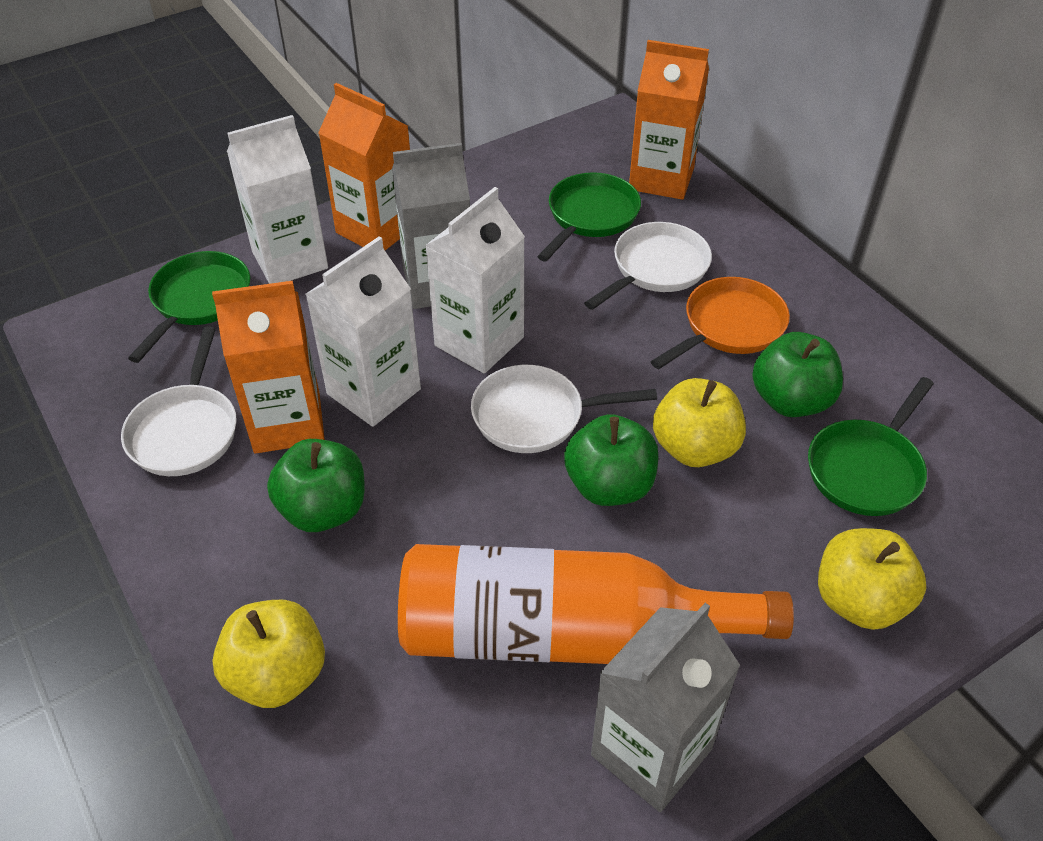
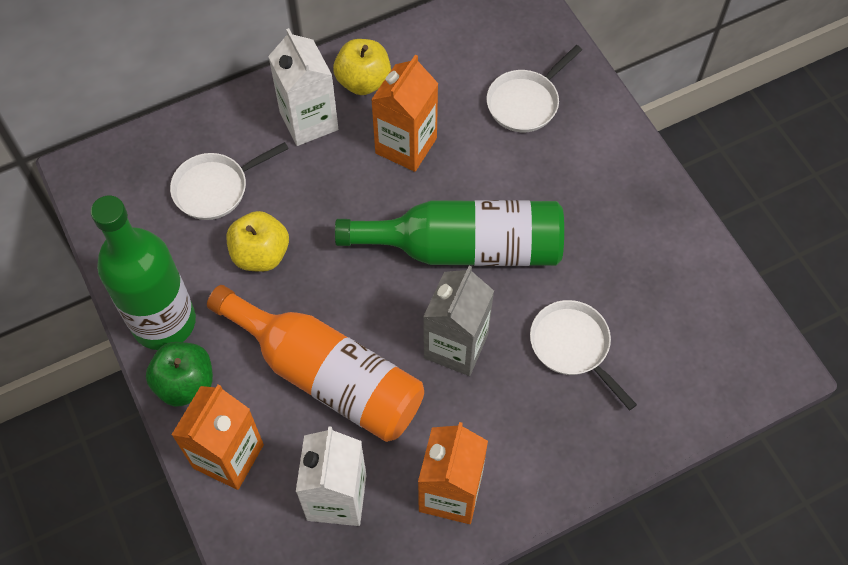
green apple: [267,439,365,532] [564,414,659,506] [752,332,843,417] = 3 -> [146,342,213,407] = 1
green bottle: none = 0 -> [91,196,196,350] [335,200,564,266] = 2
green pan: [128,251,250,363] [537,172,641,262] [808,377,934,516] = 3 -> none = 0
grey carton: [392,143,470,309] [591,603,740,812] = 2 -> [423,266,494,376] = 1
orange pan: [650,277,790,369] = 1 -> none = 0
white carton: [227,115,328,284] [306,237,421,427] [425,187,525,373] = 3 -> [268,28,338,146] [296,426,367,526] = 2
yellow apple: [212,600,325,708] [653,378,746,467] [818,528,926,630] = 3 -> [226,211,289,272] [333,39,391,95] = 2

